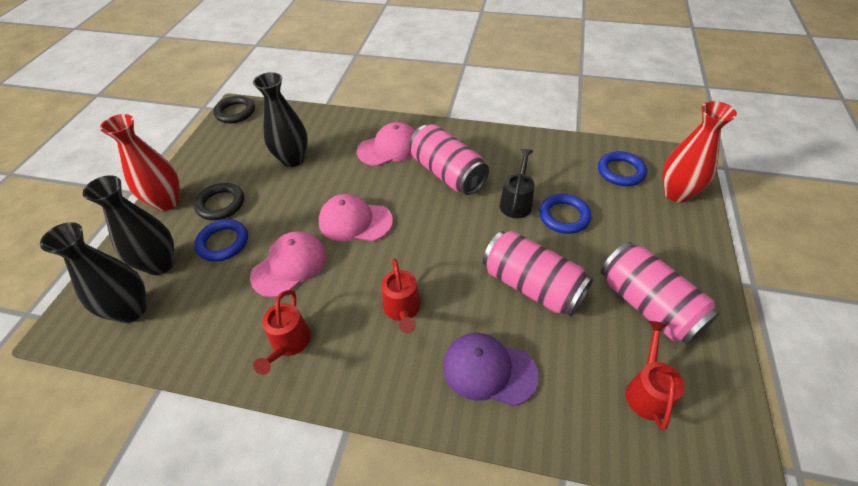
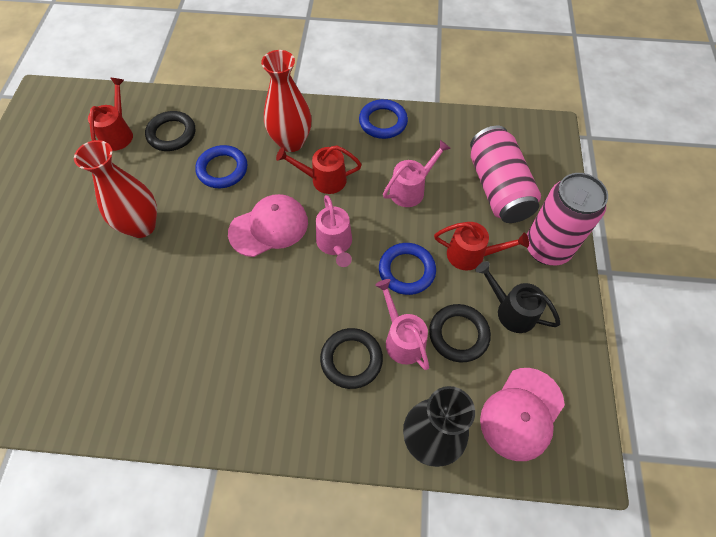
black ring: [194,183,244,220] [213,96,255,123] = 2 -> [145,111,195,151] [320,328,383,389] [429,304,491,362] = 3
black vase: [40,222,147,323] [83,175,174,275] [253,72,308,167] = 3 -> [403,386,475,467] = 1
pink can: [410,124,489,195] [483,231,593,317] [601,242,719,345] = 3 -> [470,126,541,223] [527,173,608,265] = 2
pink cap: [250,231,327,297] [318,194,393,241] [357,122,416,166] = 3 -> [228,194,308,257] [480,368,565,461] = 2
pink watering can: none = 0 -> [316,195,352,267] [375,279,429,370] [383,140,451,207] = 3
purple cap: [443,333,539,406] = 1 -> none = 0

